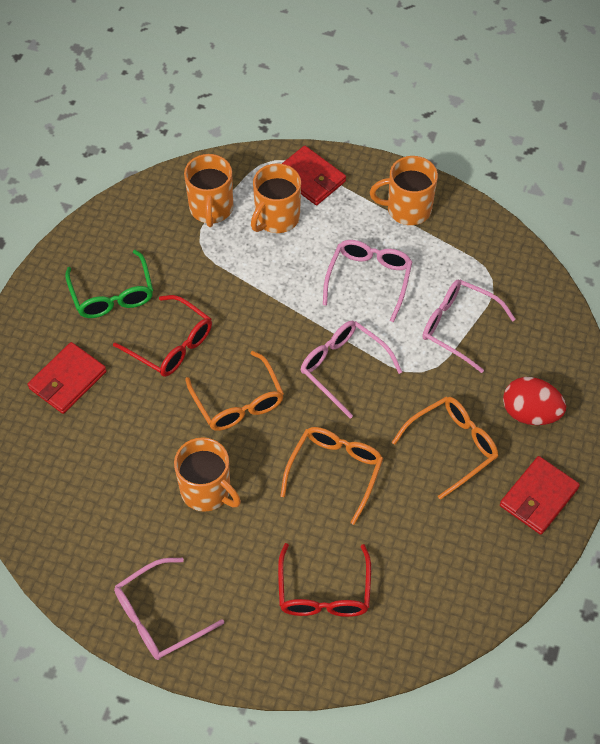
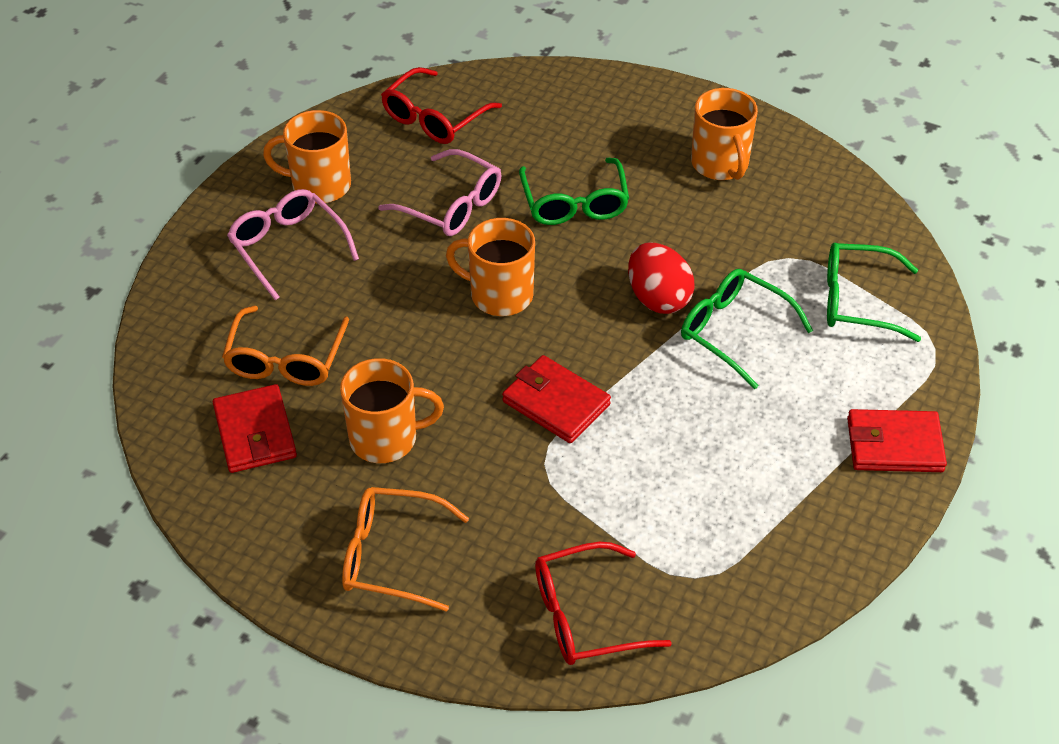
green glasses: [65,250,153,318] = 1 -> [519,158,629,225] [681,269,813,389] [827,243,921,342] = 3
orange glasses: [185,351,284,431] [280,427,383,525] [392,397,498,500] = 3 -> [222,306,349,386] [342,487,469,612] = 2
pink glasses: [114,558,224,660] [301,321,402,419] [323,240,412,322] [422,280,515,373] = 4 -> [227,189,359,300] [378,149,501,236] = 2

